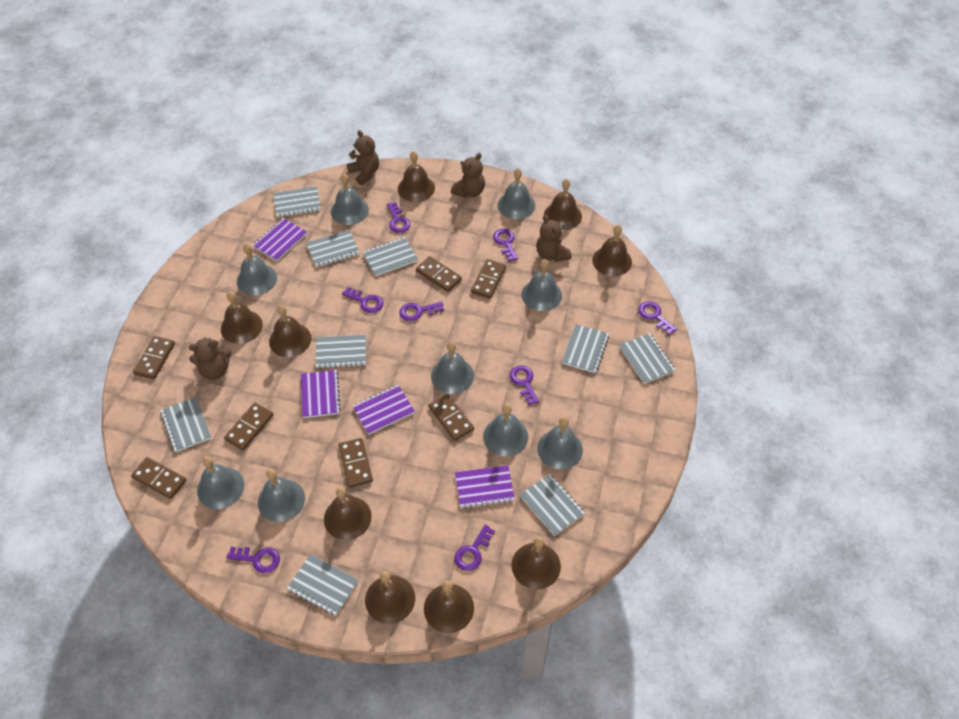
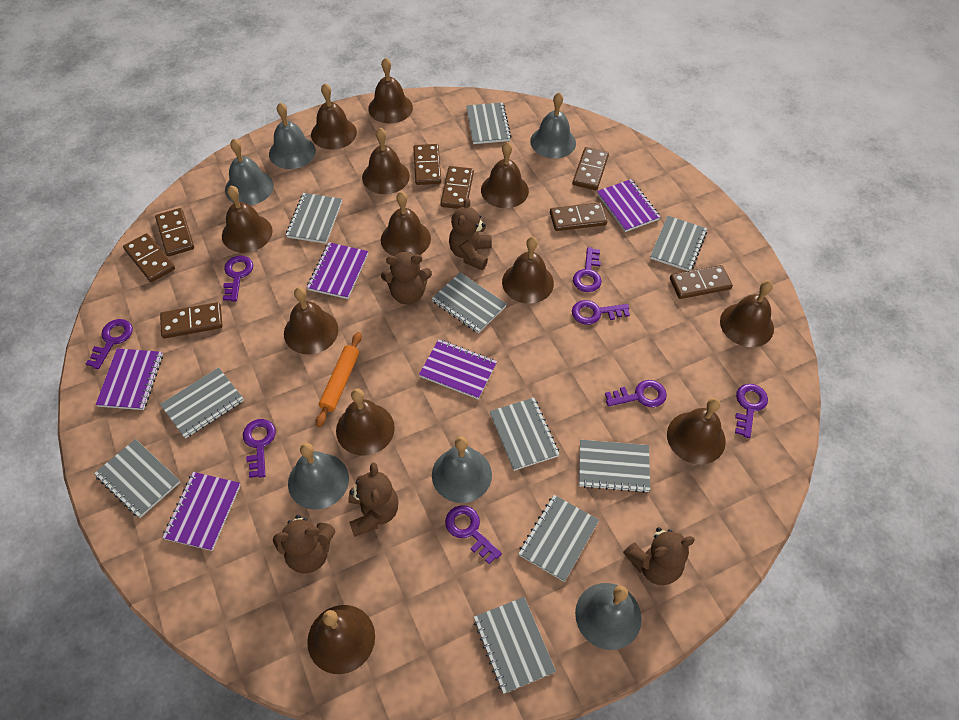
brown bell: [221,292,263,344] [269,305,311,357] [324,487,372,540] [365,571,415,624] [398,151,435,202] [424,580,474,633] [512,537,561,589] [544,179,582,230] [592,225,632,276] = 9 -> [222,185,273,253] [284,287,338,354] [307,605,375,674] [311,83,357,150] [336,388,395,456] [362,128,410,194] [368,58,413,123] [381,192,431,256] [481,142,529,208] [502,237,554,304] [667,398,726,464] [720,280,774,347] = 12
brown domino: [131,457,186,499] [133,336,175,379] [224,403,274,450] [339,438,373,488] [416,256,462,292] [428,394,474,441] [471,259,506,299] = 7 -> [123,233,175,282] [155,208,194,257] [160,302,223,339] [413,144,441,185] [441,166,474,209] [550,202,607,231] [573,147,609,190] [670,265,733,299] = 8
brown teddy bear: [189,338,232,380] [347,130,379,185] [451,153,485,198] [536,215,571,262] = 4 -> [273,514,335,573] [348,462,399,537] [381,251,432,305] [449,198,492,270] [623,527,695,585] = 5
grey bell: [197,456,244,509] [237,244,277,295] [258,469,305,522] [331,174,369,225] [431,342,474,394] [483,404,528,457] [497,168,535,219] [521,259,562,311] [537,417,583,470] = 9 -> [225,139,274,205] [269,103,316,169] [288,443,349,510] [432,436,492,503] [530,93,576,158] [575,583,642,650] = 6
grey notebook: [160,397,211,452] [273,186,321,217] [287,554,358,616] [306,230,360,267] [316,335,366,368] [363,237,418,276] [520,474,585,536] [562,324,609,373] [619,333,675,384] = 9 -> [94,439,180,518] [160,368,244,438] [286,193,342,244] [431,272,507,333] [466,103,511,144] [474,597,556,694] [490,398,560,471] [518,495,599,582] [579,440,650,493] [650,216,707,271] = 10
orange rolling pin: none = 0 -> [316,332,362,427] = 1
purple notebook: [252,218,307,261] [301,370,341,418] [353,385,415,435] [455,465,515,508] = 4 -> [95,348,163,410] [162,472,241,551] [307,242,368,299] [419,339,497,399] [597,179,660,232] = 5

